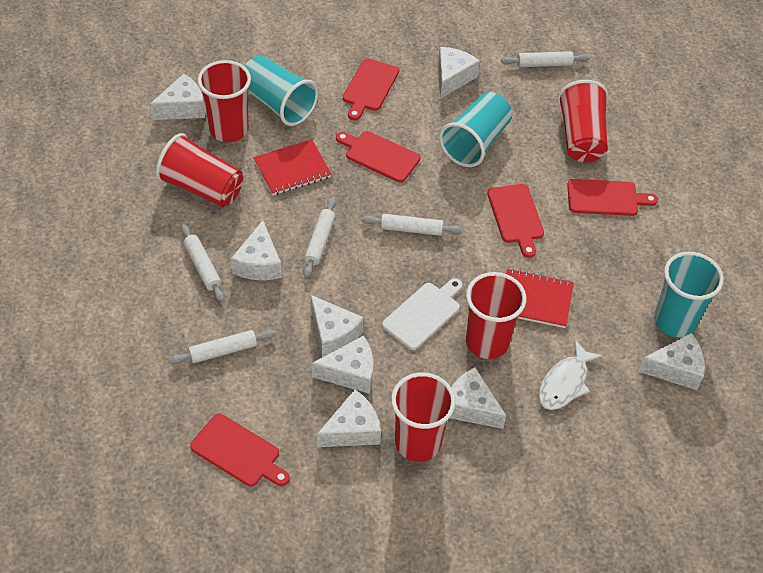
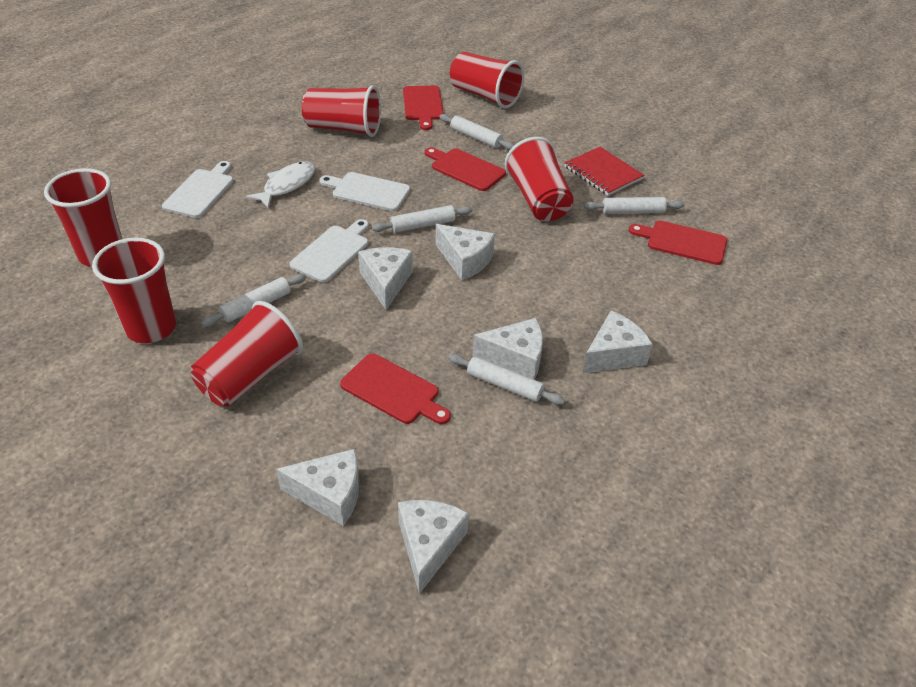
red cup: [156,133,243,207] [197,60,251,142] [391,372,456,462] [466,272,526,359] [558,80,608,162] = 5 -> [44,168,122,267] [92,238,176,343] [191,301,303,407] [302,85,381,137] [450,52,524,109] [504,137,574,221] = 6
red cutting board: [190,414,290,487] [336,131,421,182] [343,58,399,120] [487,184,544,258] [567,179,658,216] = 5 -> [340,353,451,424] [403,86,444,130] [425,147,506,191] [629,221,727,265] = 4
red notebook: [254,139,332,195] [506,269,574,328] = 2 -> [564,147,644,196] = 1
turquoise cup: [245,55,318,126] [439,92,512,167] [654,252,724,337] = 3 -> none = 0
white cheese: [150,74,205,120] [231,220,282,280] [311,295,364,357] [312,335,373,394] [317,389,381,447] [438,47,480,99] [450,367,506,429] [638,333,705,390] = 8 -> [276,449,359,526] [358,247,413,310] [398,500,469,594] [436,224,495,280] [473,318,543,380] [582,311,653,374] = 6
white cutting board: [382,278,463,350] = 1 -> [162,161,234,218] [289,219,369,282] [319,172,410,211] = 3

